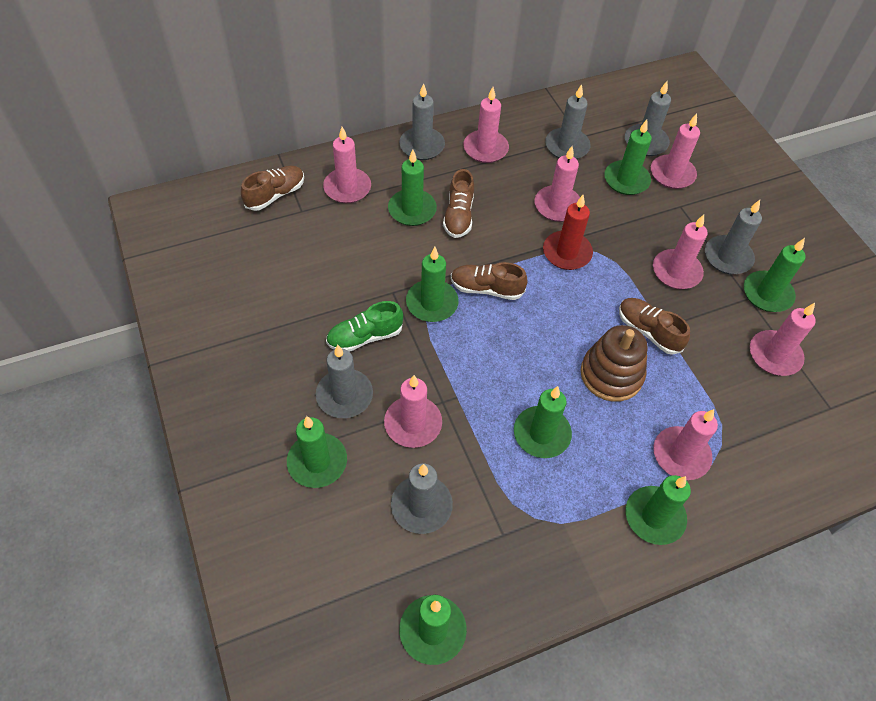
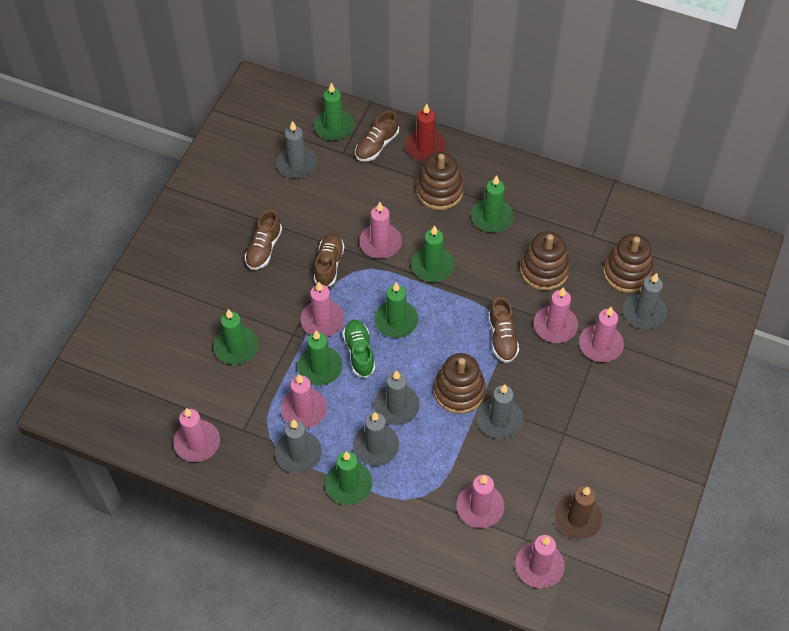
brown candle: none = 0 -> [554,486,603,539] = 1
brown stacking toy: [580,325,648,402] = 1 -> [416,152,464,210] [433,353,486,414] [520,231,570,291] [603,234,654,293] = 4
green candle: [287,416,347,488] [388,150,437,226] [399,595,467,665] [406,247,459,322] [514,386,572,458] [604,120,652,195] [626,475,691,545] [744,238,806,312] = 8 -> [214,309,258,365] [298,331,342,386] [314,83,354,141] [325,451,373,505] [374,282,418,338] [411,225,454,282] [471,175,513,232] = 7

